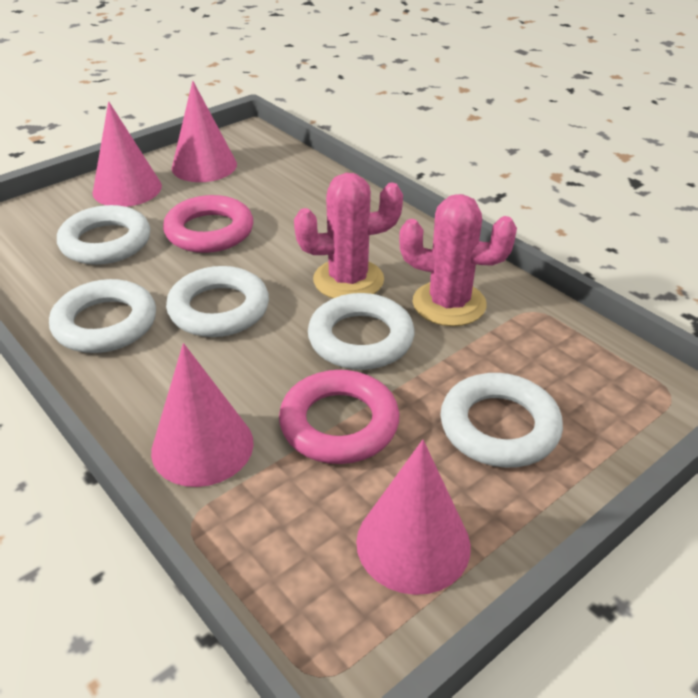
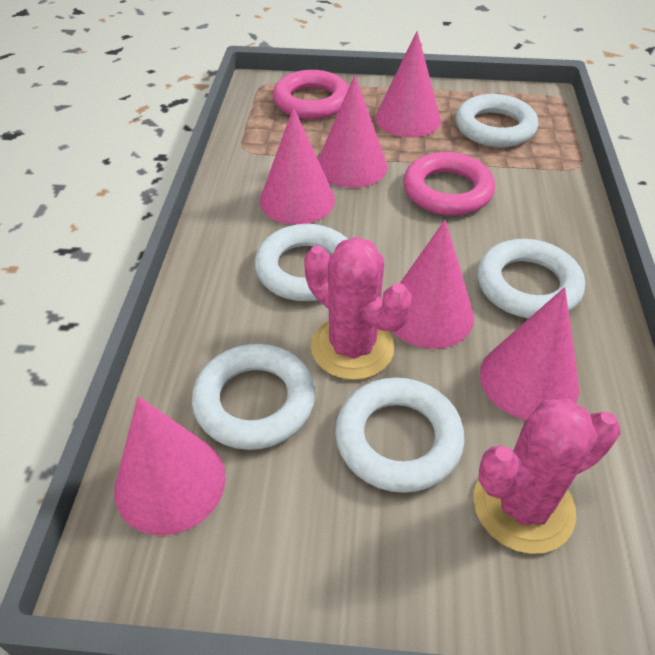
pink cone: [93,101,162,207] [151,343,254,487] [172,81,237,182] [356,440,471,595] = 4 -> [114,396,226,535] [260,107,335,225] [318,75,388,188] [375,31,441,138] [393,220,474,349] [480,287,579,420] = 6

